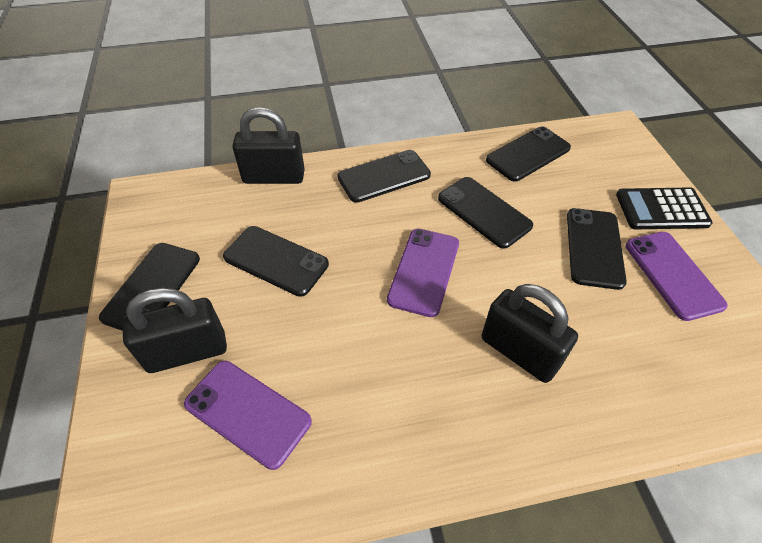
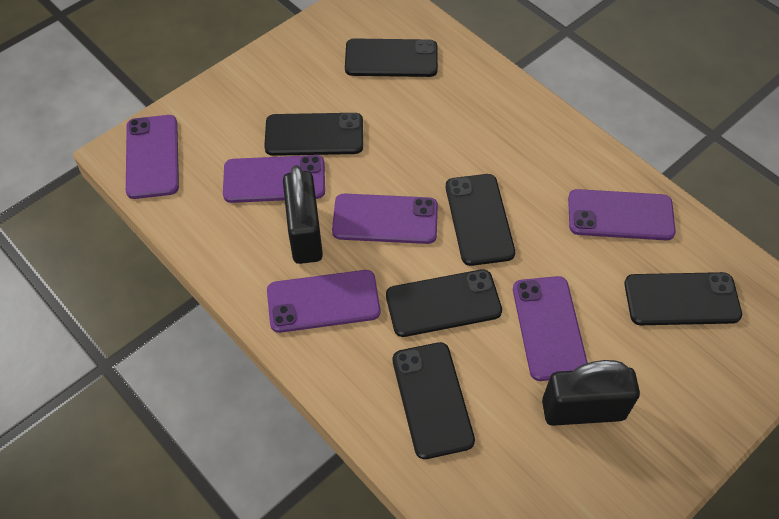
black calculator: [616,187,713,229] = 1 -> none = 0
black padlock: [123,288,227,373] [232,107,305,184] [482,284,578,383] = 3 -> [283,165,323,264] [542,360,640,426] = 2
purple phone: [184,361,312,470] [387,229,459,317] [625,232,728,321] = 3 -> [126,115,179,199] [223,155,325,203] [267,270,380,333] [332,194,438,244] [513,276,588,381] [568,189,676,240] = 6

